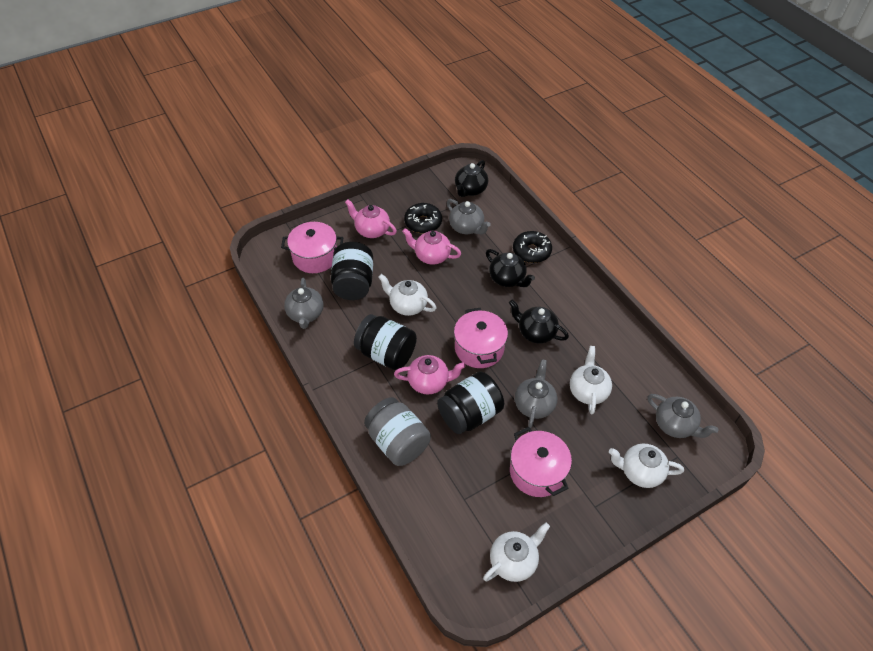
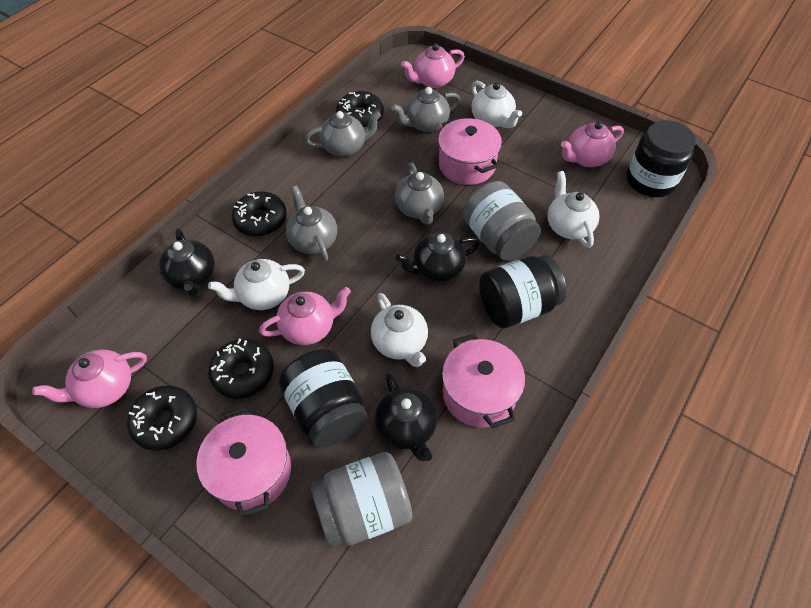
black donut: [404,203,442,233] [513,231,552,263] = 2 -> [127,386,197,450] [209,339,274,399] [232,191,287,237] [336,91,384,128] = 4
grey jar: [364,397,431,466] = 1 -> [310,452,412,548] [463,181,541,261] = 2
pink teapot: [345,199,397,238] [394,355,466,395] [402,228,461,265] = 3 -> [32,349,147,408] [259,287,351,345] [401,44,465,88] [561,121,624,167] = 4

